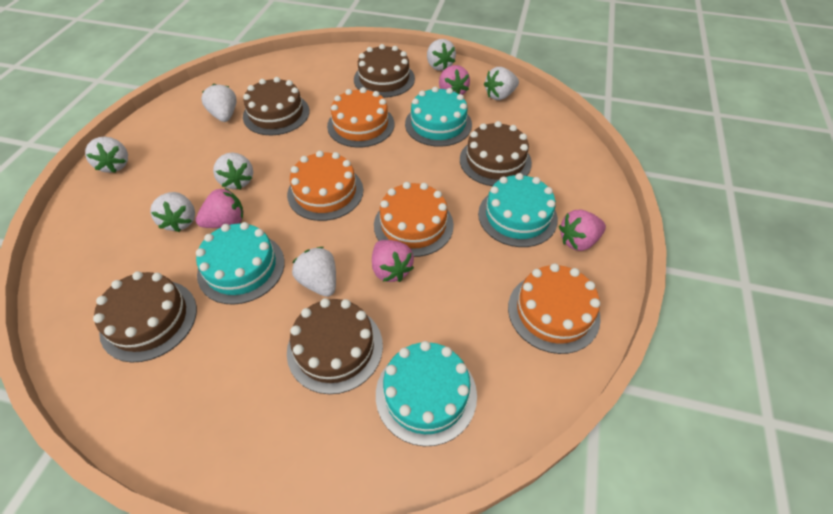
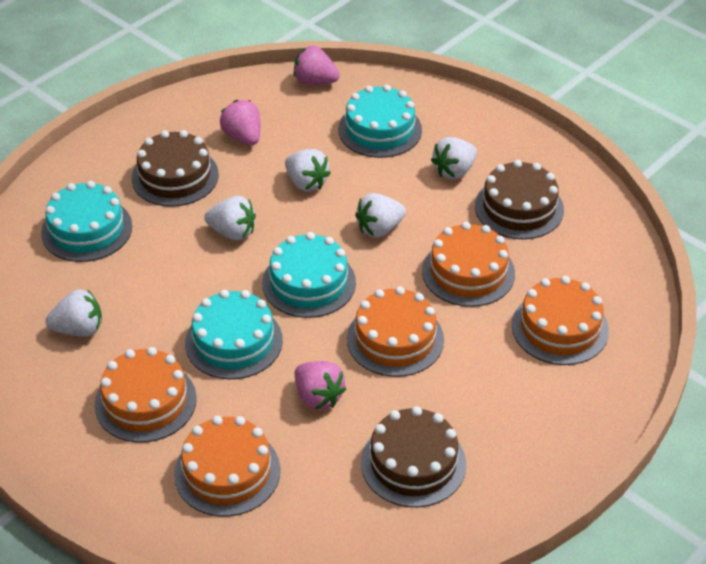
brown cake: [93,271,197,362] [243,77,309,135] [287,298,383,394] [354,44,415,98] [460,121,532,186] = 5 -> [132,130,219,207] [361,406,466,507] [475,160,564,239] = 3
orange cake: [287,151,363,221] [327,87,394,147] [374,182,454,257] [508,263,601,354] = 4 -> [95,347,197,443] [174,416,280,517] [347,286,444,377] [422,222,515,307] [512,276,609,365] = 5
pink strawberry: [196,188,244,228] [372,240,414,282] [439,65,470,95] [559,210,606,251] = 4 -> [220,100,260,145] [294,45,340,85] [295,361,346,410] = 3
white strawberry: [85,136,128,173] [150,192,195,232] [201,84,237,122] [213,152,253,190] [292,247,336,297] [427,39,456,71] [484,67,519,100] = 7 -> [46,289,102,337] [204,196,256,241] [285,149,331,191] [355,193,406,238] [431,137,477,180] = 5

